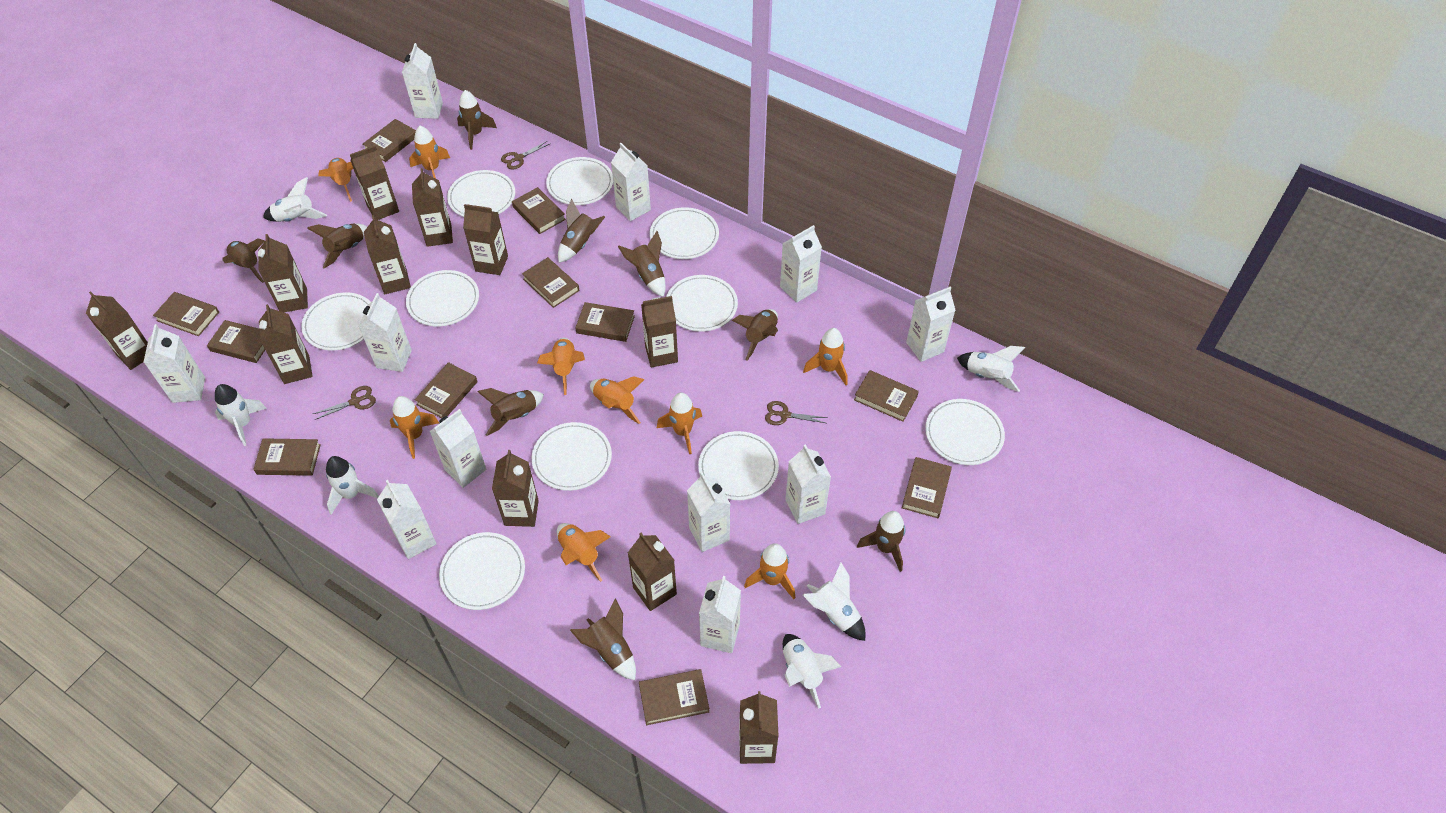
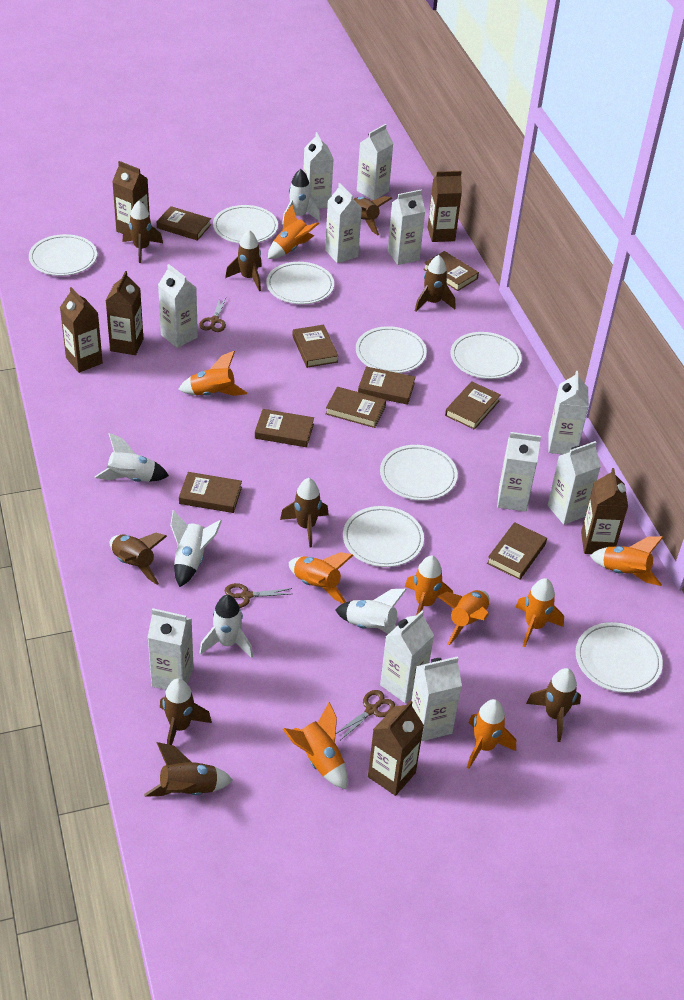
brown book: [153,292,219,336] [207,320,265,363] [253,438,321,476] [363,119,416,162] [414,362,478,418] [512,187,566,234] [522,257,579,308] [575,302,635,342] [639,669,709,725] [854,370,919,422] [902,457,952,518] = 11 -> [157,206,211,241] [179,472,242,513] [255,409,314,447] [292,325,338,368] [326,387,386,428] [358,366,416,405] [423,251,479,291] [445,381,501,430] [487,522,547,580] = 9
brown carton: [86,291,148,370] [258,234,308,312] [259,304,313,384] [350,145,399,220] [364,215,411,294] [412,168,453,247] [463,204,508,275] [492,450,539,527] [628,533,677,611] [641,296,678,368] [739,691,778,764] = 11 -> [60,287,103,373] [106,271,143,355] [112,161,150,234] [368,700,424,796] [428,171,462,242] [581,468,628,554] = 6
white plate: [301,292,371,351] [406,270,479,326] [439,532,525,610] [447,170,515,217] [532,422,612,491] [546,157,613,205] [650,207,719,259] [666,275,738,332] [698,431,779,500] [925,399,1005,465] = 10 -> [29,234,97,276] [213,205,278,243] [266,262,334,304] [343,506,424,567] [356,326,427,373] [380,445,458,501] [451,332,522,379] [576,622,663,693] = 8
white rocket: [215,384,267,446] [263,177,327,222] [326,456,379,515] [783,634,841,709] [803,563,866,641] [957,346,1025,392] = 6 -> [95,433,169,482] [170,510,222,587] [199,595,253,658] [282,169,320,225] [335,589,407,634] = 5

